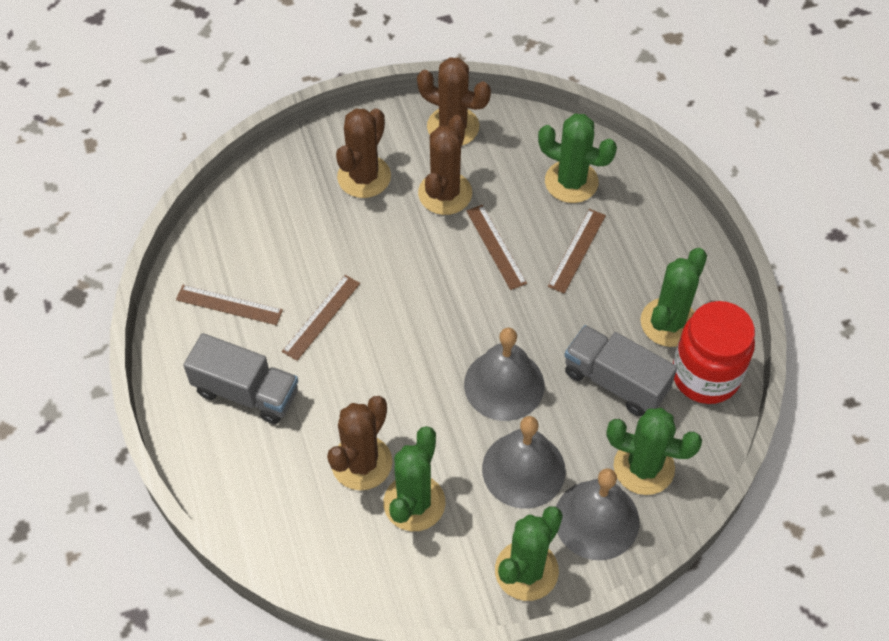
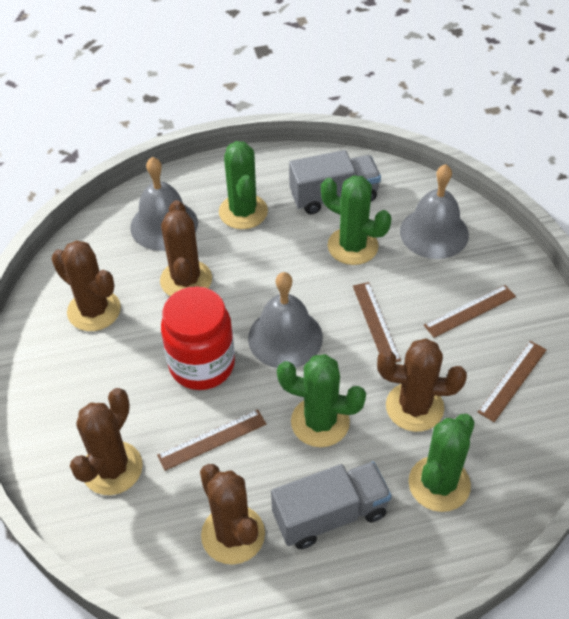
brown cactus: [327,396,392,490] [336,108,391,198] [417,57,491,146] [418,115,472,215] = 4 -> [52,240,121,331] [70,388,143,495] [160,200,212,296] [200,464,265,565] [377,338,467,432] = 5
green cactus: [383,426,446,531] [495,506,563,601] [538,114,617,203] [606,408,702,495] [640,248,707,347] = 5 -> [219,141,268,229] [277,354,366,447] [321,175,391,265] [409,414,475,512] = 4

